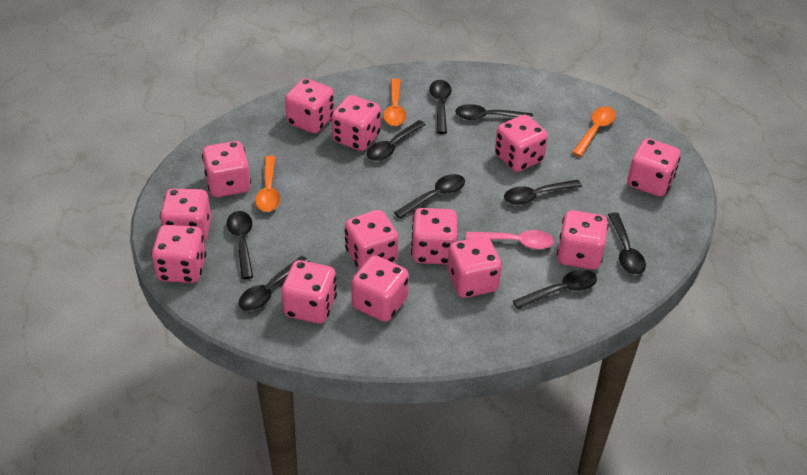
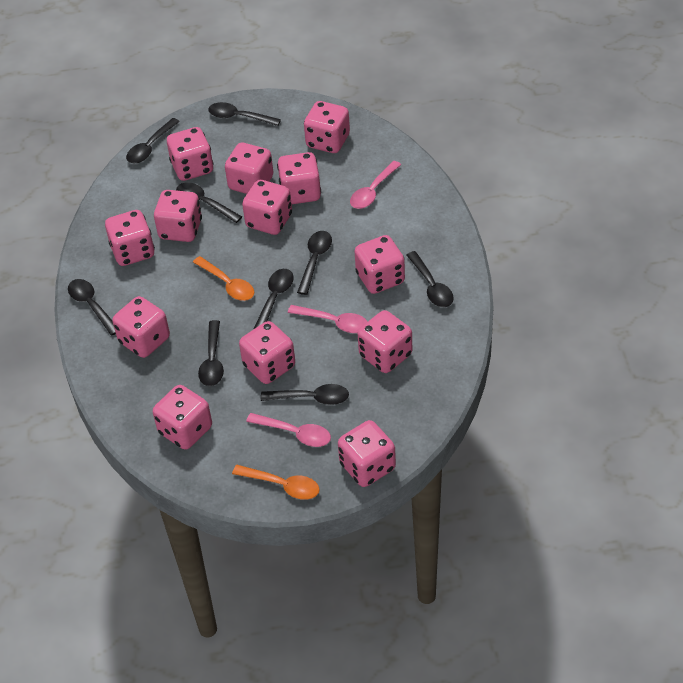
orange spoon: [255,156,280,212] [383,78,406,126] [572,107,616,157] = 3 -> [193,256,254,301] [232,465,320,500] = 2
pink spoon: [466,230,554,249] = 1 -> [246,413,331,447] [288,305,368,333] [350,161,401,209] = 3

